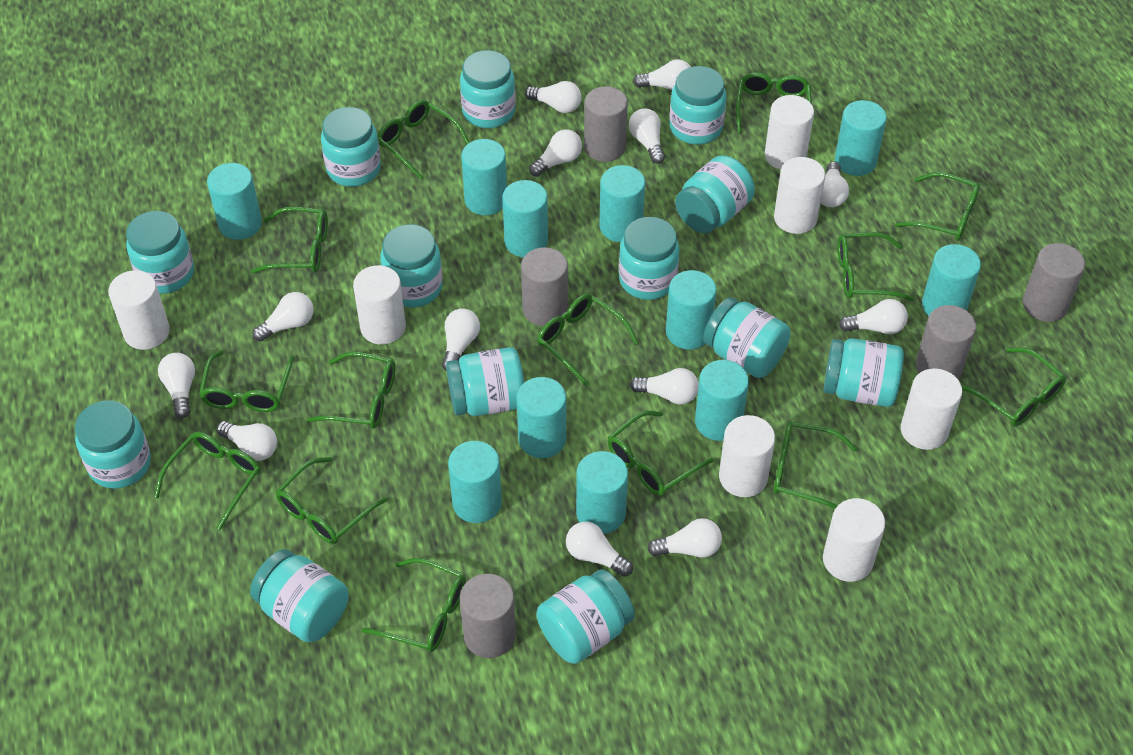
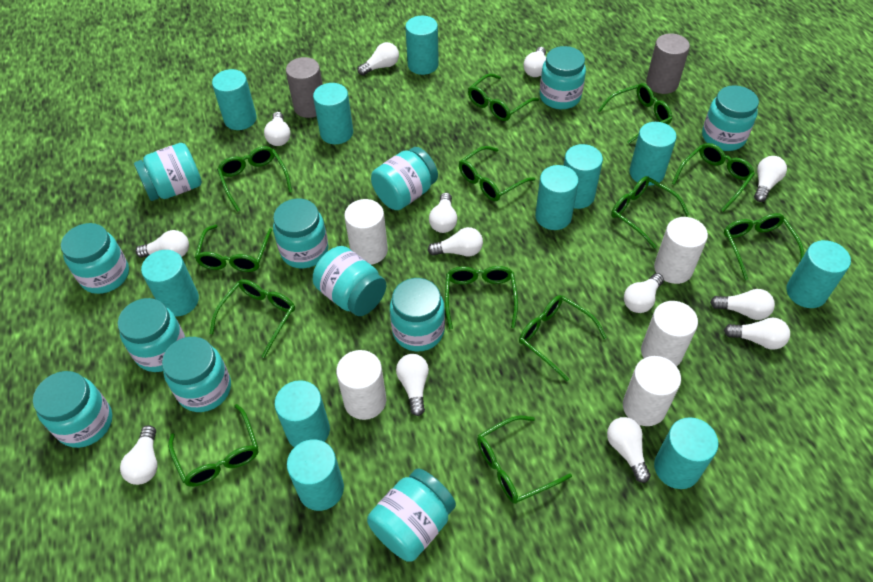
green glasses: [154,432,261,530] [199,350,294,412] [251,207,328,274] [276,457,387,544] [307,352,396,429] [362,558,466,652] [378,100,470,180] [537,294,638,386] [608,411,714,496] [736,72,812,133] [773,422,857,509] [838,232,914,301] [895,172,980,241] [961,348,1066,426] = 14 -> [168,404,258,487] [195,224,272,272] [210,279,295,358] [217,146,292,212] [445,266,518,329] [459,146,535,201] [468,73,539,121] [477,416,572,504] [519,295,607,381] [598,83,672,144] [611,176,689,249] [672,143,755,212] [724,213,804,280] = 13
grey cylinder: [460,574,516,658] [521,247,568,326] [584,86,628,162] [916,305,976,379] [1023,243,1085,322] = 5 -> [286,57,323,118] [646,33,690,94] = 2
turquoise jar: [75,400,151,489] [126,211,194,294] [250,549,349,643] [321,107,381,187] [380,224,443,308] [446,347,524,416] [460,50,516,128] [536,569,635,664] [619,217,679,300] [669,66,727,145] [675,155,755,233] [703,297,791,378] [823,338,904,407] = 13 -> [33,371,113,448] [61,223,129,294] [118,298,186,372] [134,143,202,201] [162,337,231,412] [273,198,329,268] [313,246,386,316] [367,468,456,562] [371,147,438,210] [390,278,445,351] [539,46,586,109] [702,85,759,151] = 12
white cylinder: [108,270,170,350] [353,265,406,345] [719,415,775,497] [765,95,814,170] [774,157,825,234] [823,498,885,582] [901,368,962,450] = 7 -> [336,350,386,420] [344,199,388,265] [623,356,681,426] [641,301,698,366] [654,217,708,284] = 5

